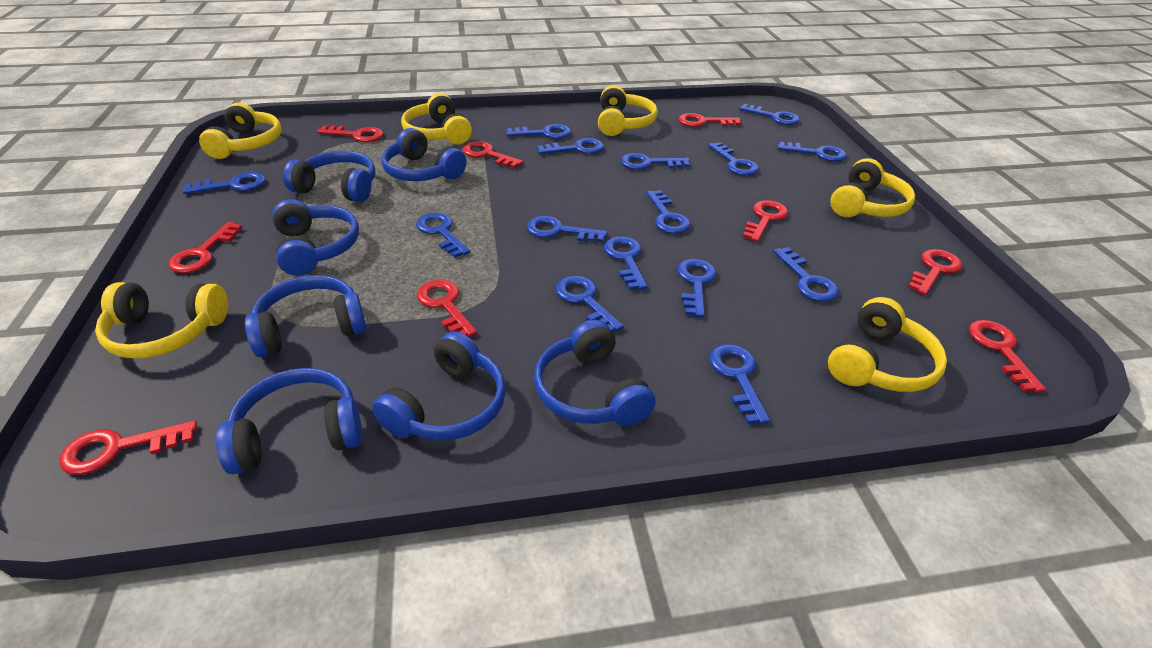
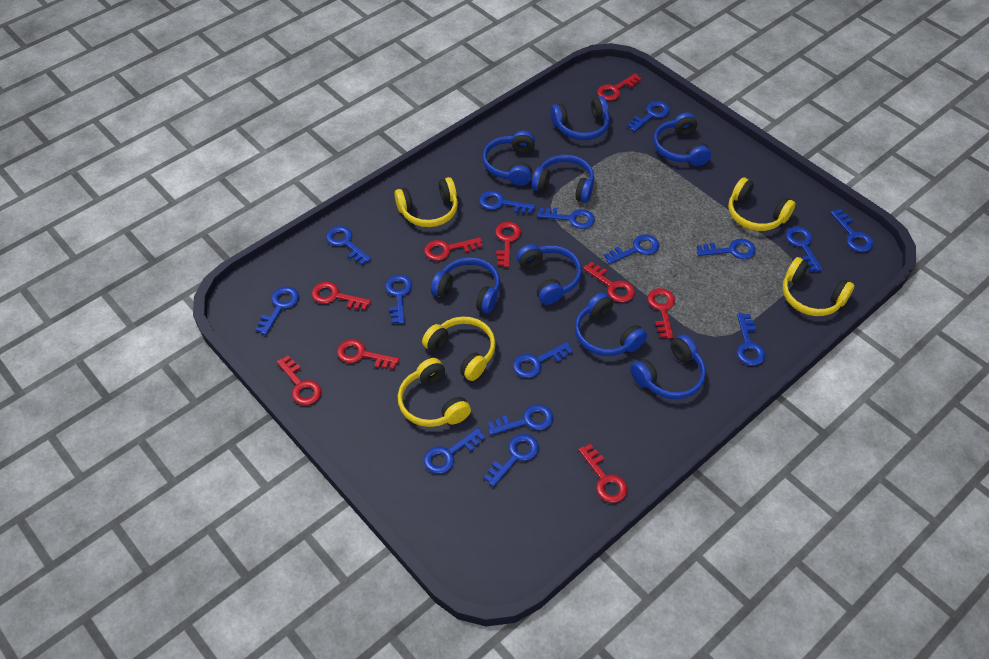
blue headphones: [216,368,363,474] [245,275,367,357] [272,199,359,276] [283,150,375,202] [372,331,506,441] [382,128,466,181] [534,320,656,426] = 7 -> [431,257,500,313] [482,130,535,186] [516,244,582,305] [532,155,594,203] [550,96,610,140] [575,292,647,356] [630,334,706,399] [653,112,711,166] = 8
yellow headphones: [95,282,228,359] [199,103,281,159] [401,93,472,144] [598,85,658,136] [828,297,947,392] [830,158,915,217] = 6 -> [394,177,458,227] [398,358,471,427] [422,316,496,381] [728,178,795,231] [782,257,854,316] = 5

